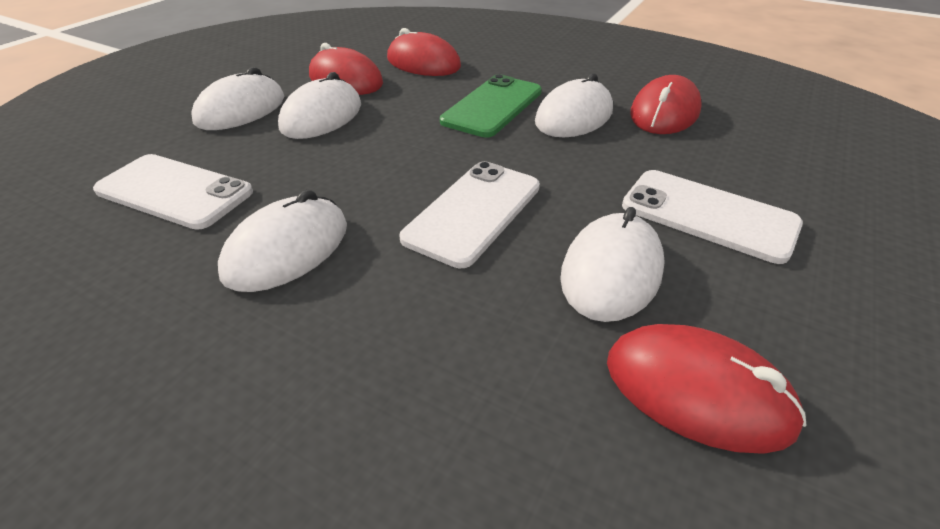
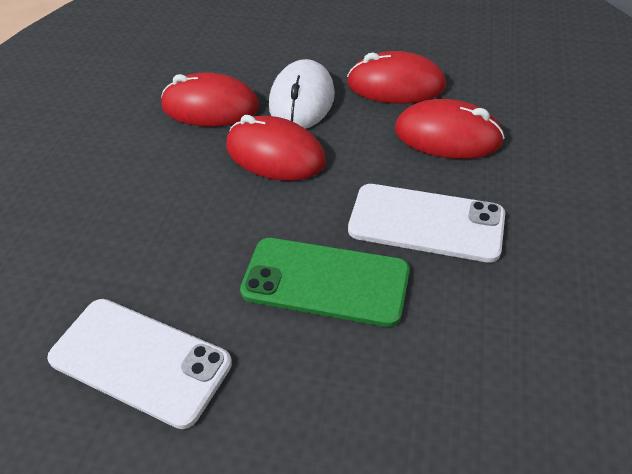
white mouse: [192,67,284,130] [218,190,347,292] [278,72,361,139] [535,73,613,137] [560,207,665,322] = 5 -> [269,59,335,129] = 1
white phone: [93,154,253,230] [399,161,540,268] [622,170,803,264] = 3 -> [47,299,232,429] [348,184,505,263] = 2

